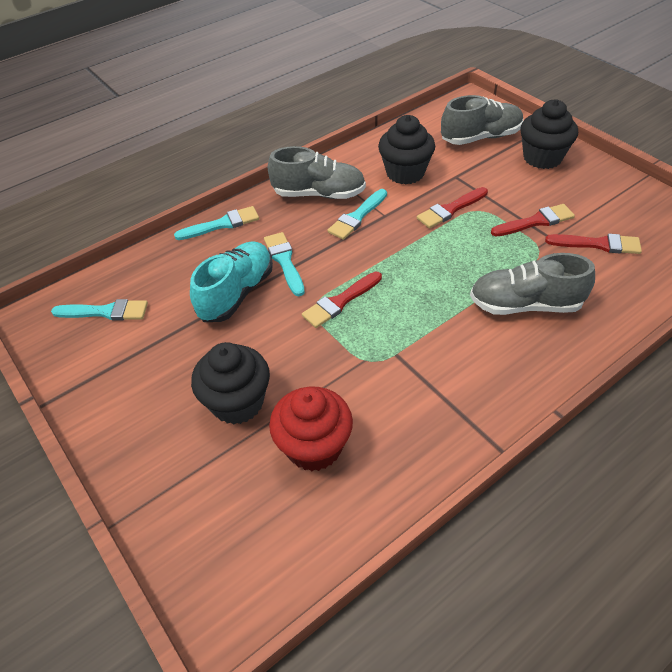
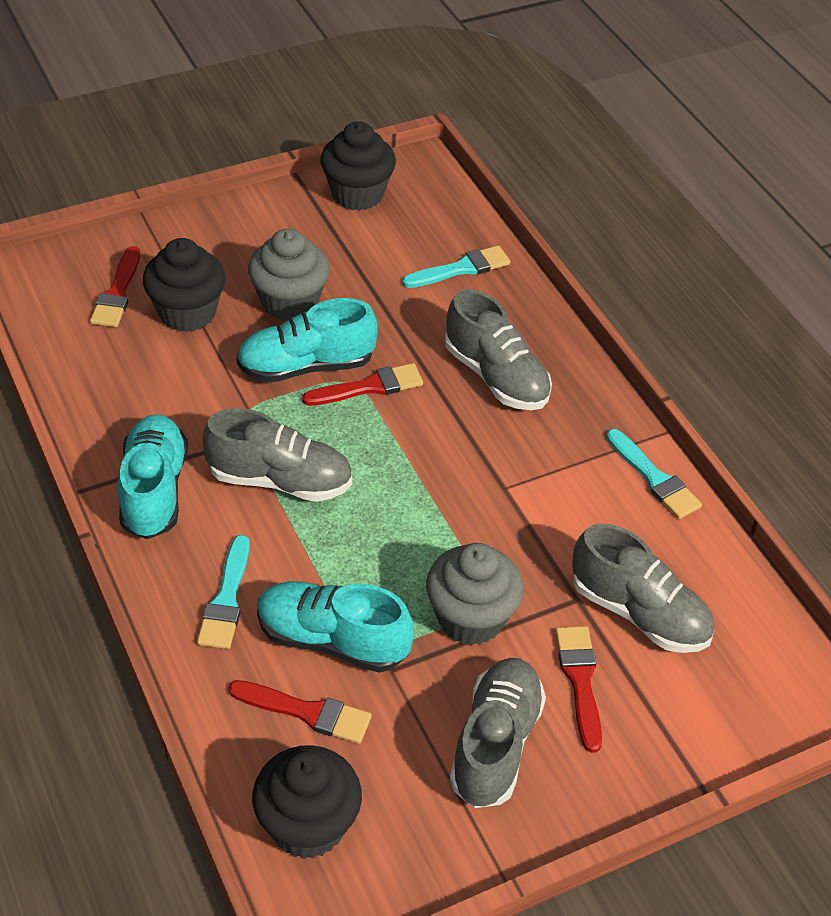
grey cupcake: none = 0 -> [248,228,330,321] [426,543,524,646] = 2
grey shoe: [268,146,366,199] [441,95,524,145] [470,253,595,315] = 3 -> [203,408,352,502] [445,290,552,410] [450,658,546,808] [572,524,714,653] = 4
red cupcake: [269,386,353,471] = 1 -> none = 0
turquoise brush: [51,299,148,321] [174,206,259,240] [264,232,305,296] [328,189,387,240] = 4 -> [197,535,250,649] [402,245,510,288] [606,429,702,519] = 3
turquoise shoe: [190,241,273,322] = 1 -> [118,414,188,539] [237,298,377,383] [257,581,414,673] = 3

